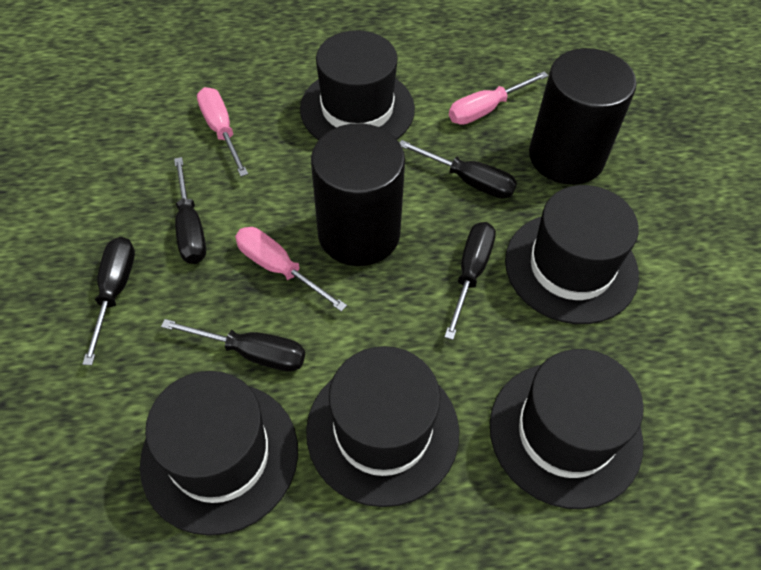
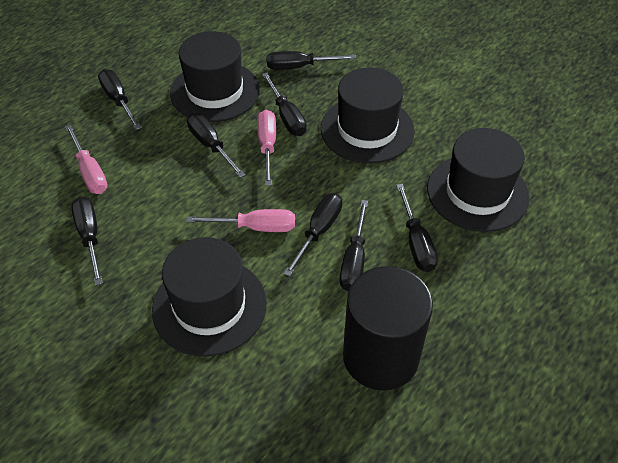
black cylinder: [311,123,405,266] [529,48,637,185] = 2 -> [343,266,433,391] = 1
black hat: [140,371,298,536] [300,30,415,140] [306,346,459,507] [490,349,644,509] [505,185,639,324] = 5 -> [152,237,267,357] [170,31,260,122] [321,68,415,163] [427,128,530,232] = 4
black screwdriver: [82,237,135,365] [161,319,305,372] [174,157,206,264] [400,140,517,199] [444,222,496,340] = 5 -> [71,197,103,285] [98,69,142,130] [187,113,245,178] [262,73,307,136] [267,51,356,70] [283,193,342,277] [339,200,368,292] [396,184,438,272] = 8

